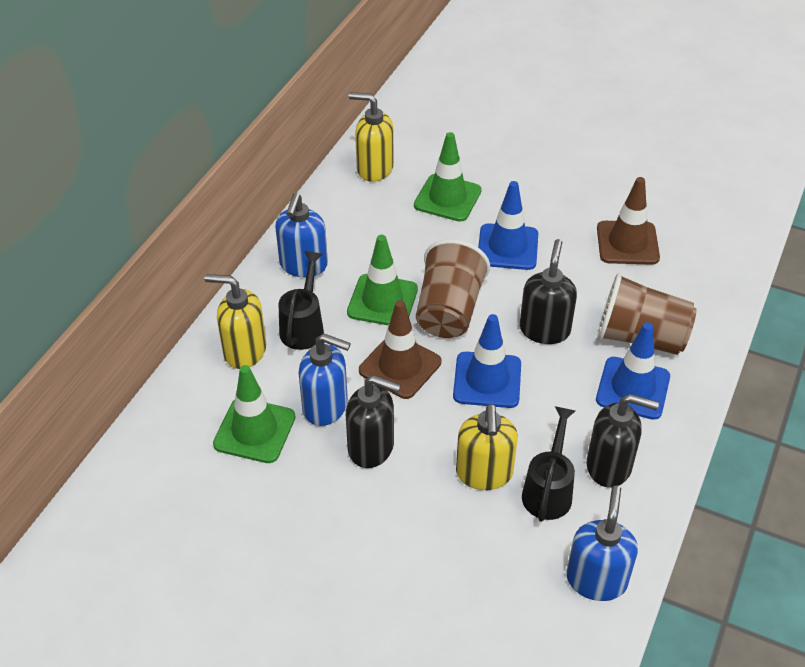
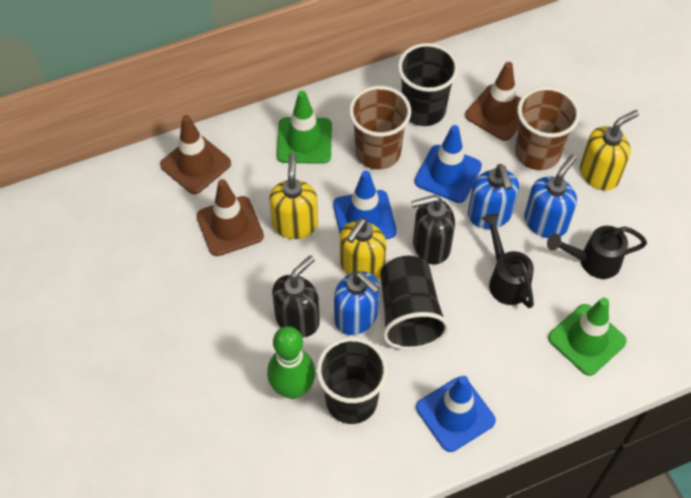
black cup: none = 0 -> [316,337,388,424] [380,256,449,350] [398,43,459,126] = 3
black soap dispenser: [346,375,401,468] [520,239,577,344] [587,394,659,488] = 3 -> [272,255,320,338] [411,195,455,265] = 2
brown traffic cone: [359,300,441,399] [597,177,660,265] = 2 -> [160,115,231,194] [196,179,264,256] [465,62,521,141] = 3
green bowling pin: none = 0 -> [267,326,315,399] = 1
green traffic cone: [213,365,296,463] [347,235,418,325] [414,132,482,222] = 3 -> [277,91,332,164] [548,298,627,376] = 2

